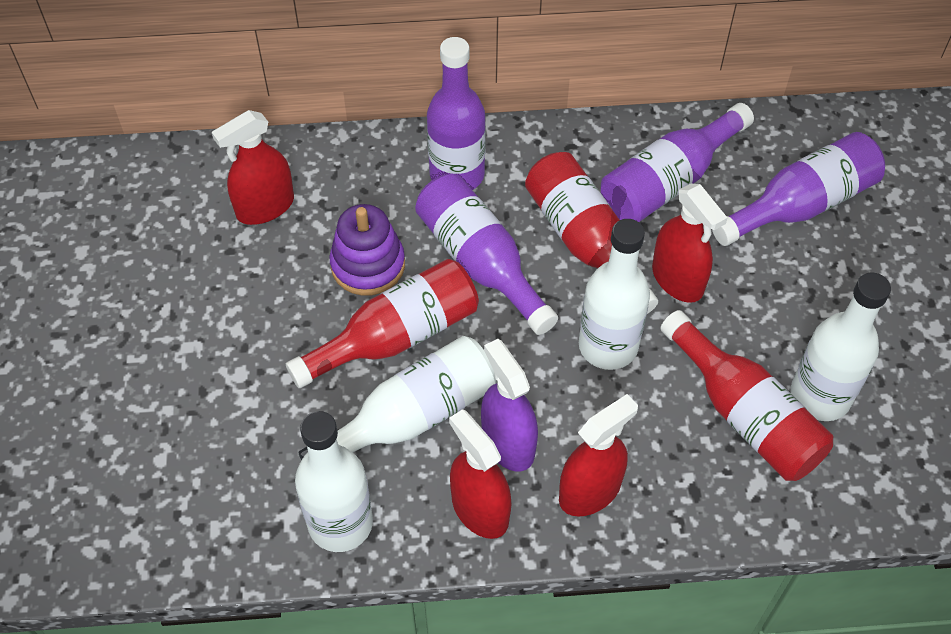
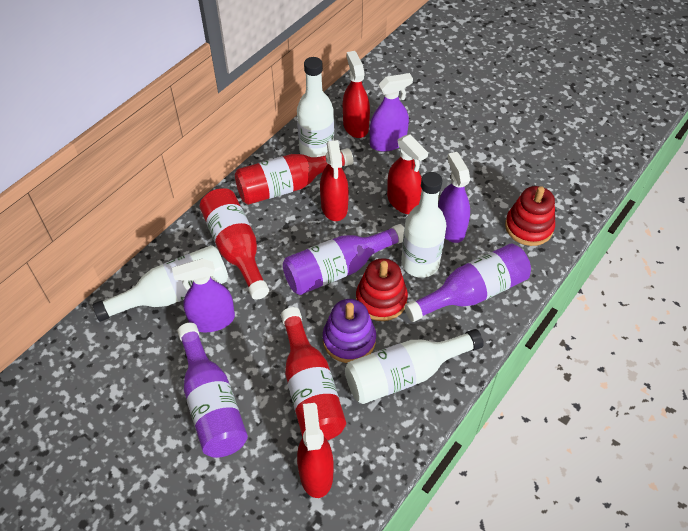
purple bottle: [415,174,558,335] [427,37,486,190] [601,103,754,222] [712,132,885,246] = 4 -> [178,323,248,458] [283,224,404,295] [404,244,531,322] = 3
purple spray bottle: [481,339,538,471] = 1 -> [172,259,235,332] [370,73,413,152] [438,152,470,243] = 3
red stacking toy: none = 0 -> [356,258,408,321] [505,186,555,246] = 2

